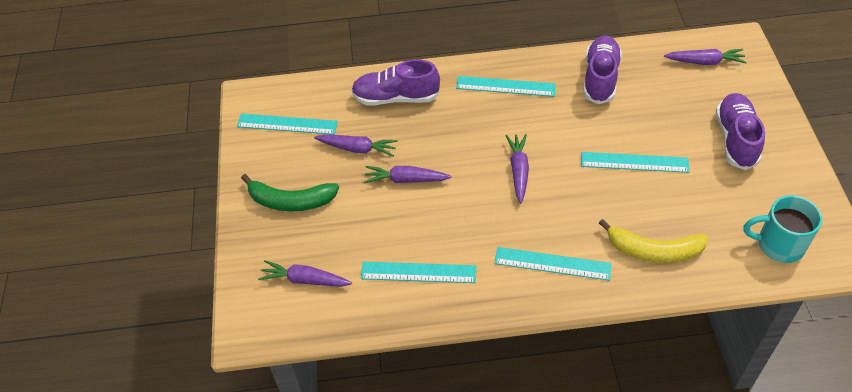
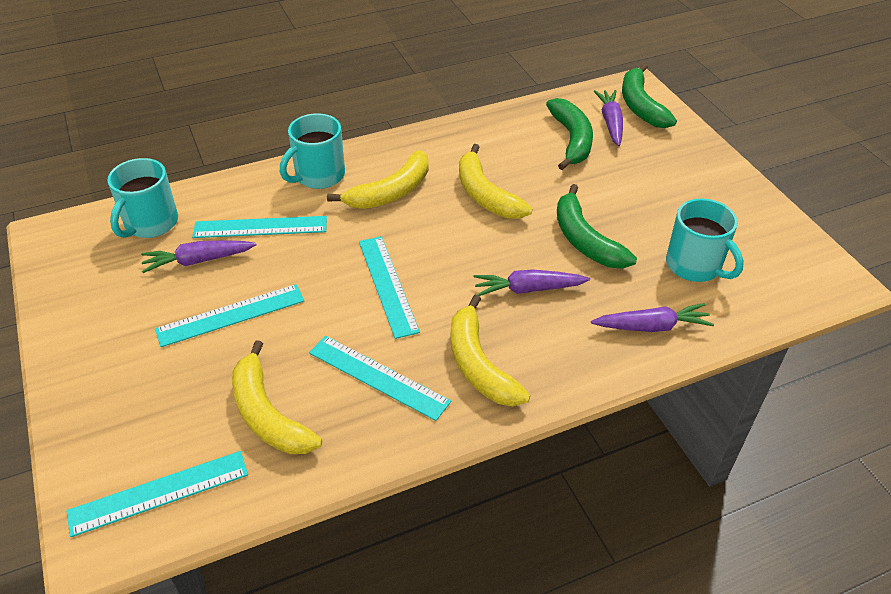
green banana: [241,174,339,211] = 1 -> [546,98,593,170] [557,184,637,269] [622,63,677,128] = 3
purple carrot: [258,260,352,287] [314,134,398,157] [364,166,451,183] [505,134,529,203] [664,49,747,65] = 5 -> [141,240,257,273] [473,269,590,296] [591,303,714,332] [594,90,623,146] = 4
purple shoe: [351,59,440,106] [583,35,622,104] [716,93,765,170] = 3 -> none = 0
turquoise mug: [743,195,822,263] = 1 -> [107,158,178,238] [280,113,345,189] [666,199,744,282] = 3
yellow banana: [599,219,708,263] = 1 -> [232,340,322,454] [327,150,429,209] [451,294,530,406] [459,144,532,219] = 4

